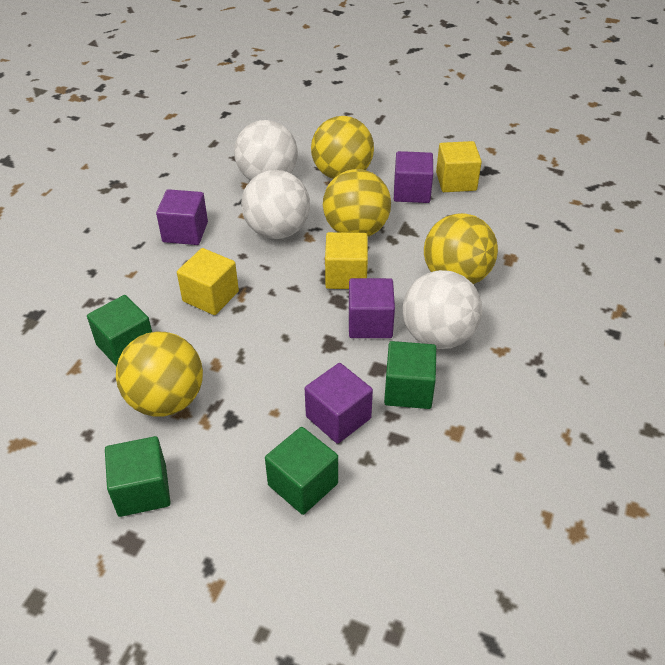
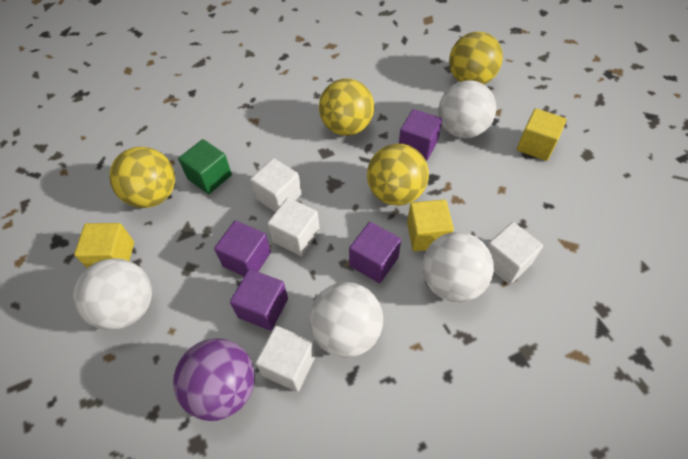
green cube: [87,295,152,366] [105,436,171,517] [265,427,338,515] [384,341,436,409] = 4 -> [178,139,232,194] = 1
purple ball: none = 0 -> [173,338,255,421] = 1
white ball: [234,120,298,181] [241,170,310,239] [403,270,482,349] = 3 -> [73,258,152,330] [309,282,383,358] [422,232,494,302] [438,80,496,138] = 4
white cube: none = 0 -> [250,158,302,212] [255,326,316,392] [267,198,320,256] [487,222,543,285] = 4

